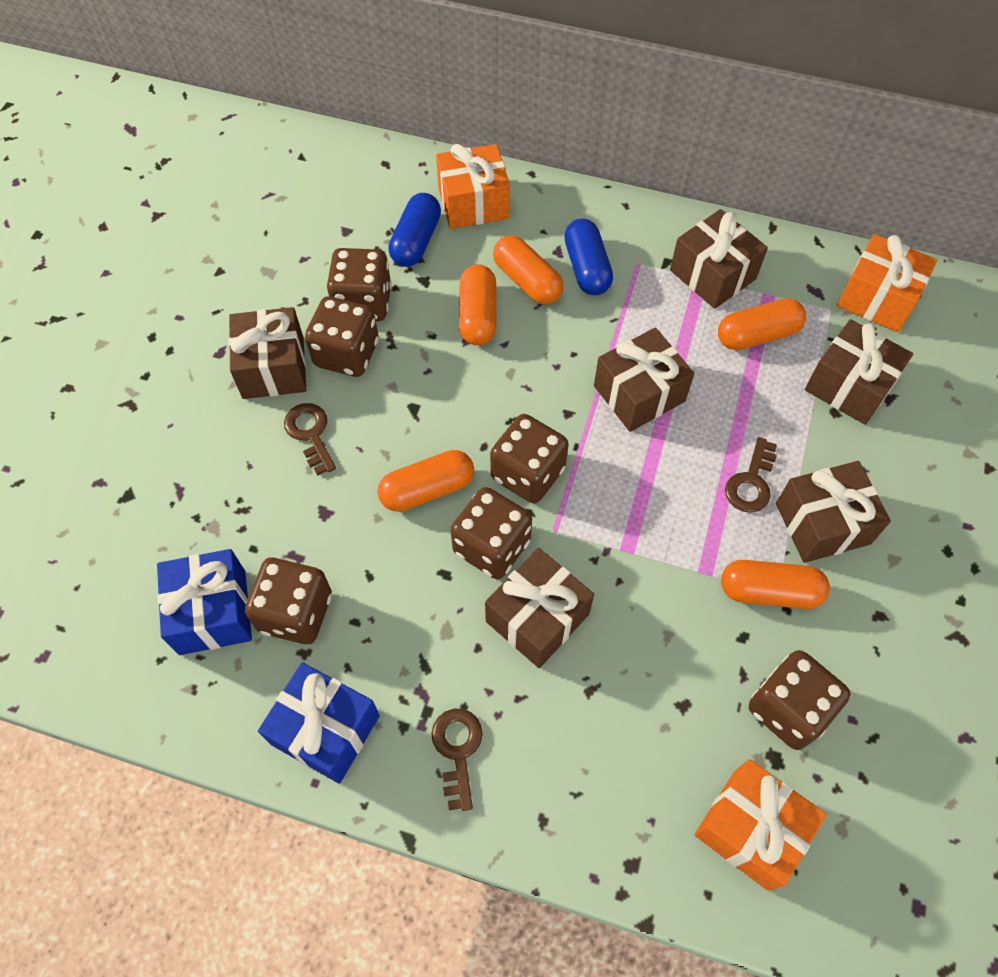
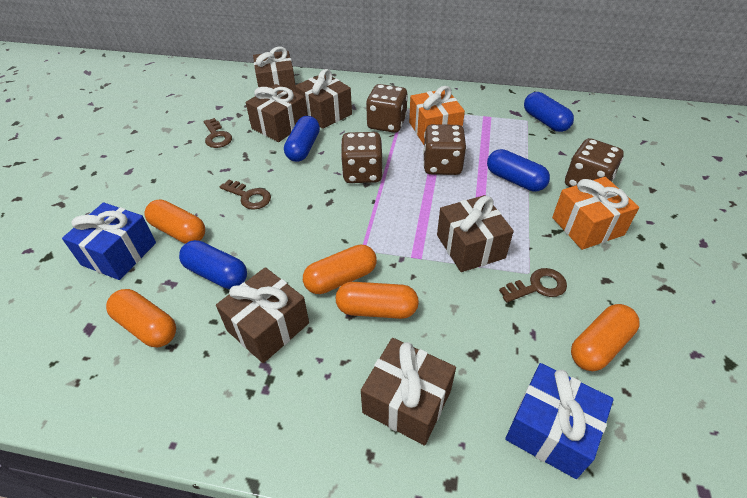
blue capsule: [388,193,441,267] [564,219,613,295] = 2 -> [179,240,247,289] [284,116,320,162] [487,149,550,192] [524,92,574,132] = 4
brown dice: [245,558,332,644] [305,296,379,377] [327,248,392,321] [450,487,532,579] [490,414,569,503] [749,650,850,750] = 6 -> [341,132,383,183] [366,84,408,133] [423,124,467,175] [565,138,624,187] = 4
orange gift: [436,144,510,229] [695,759,827,891] [837,234,937,332] = 3 -> [409,86,465,145] [552,177,639,250] = 2

